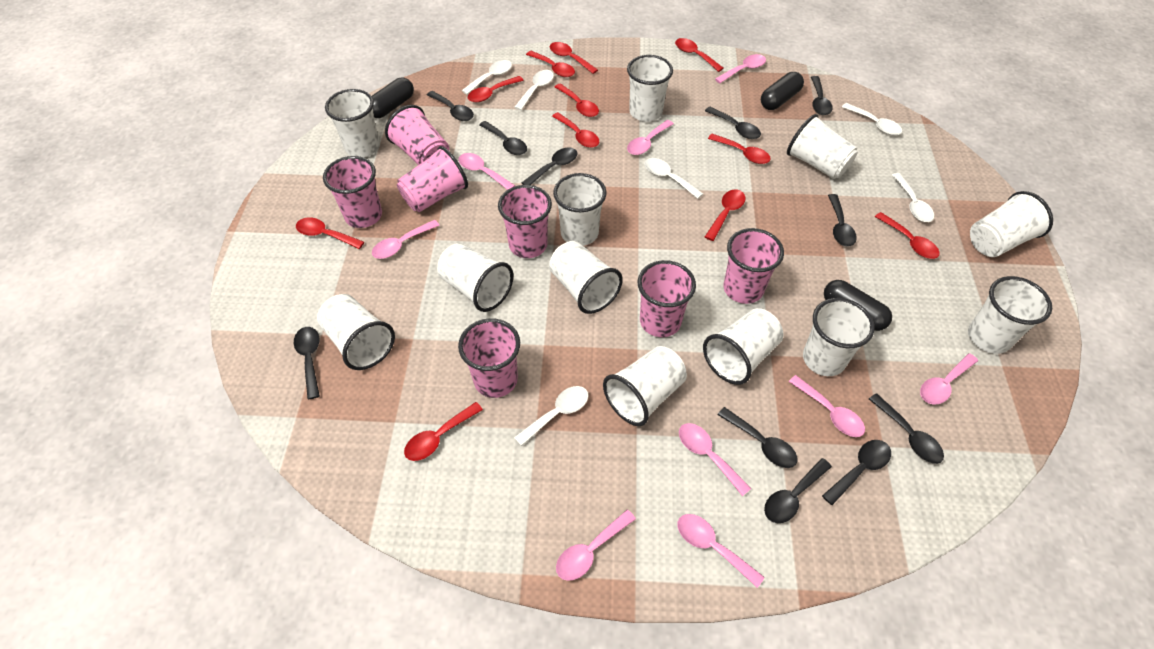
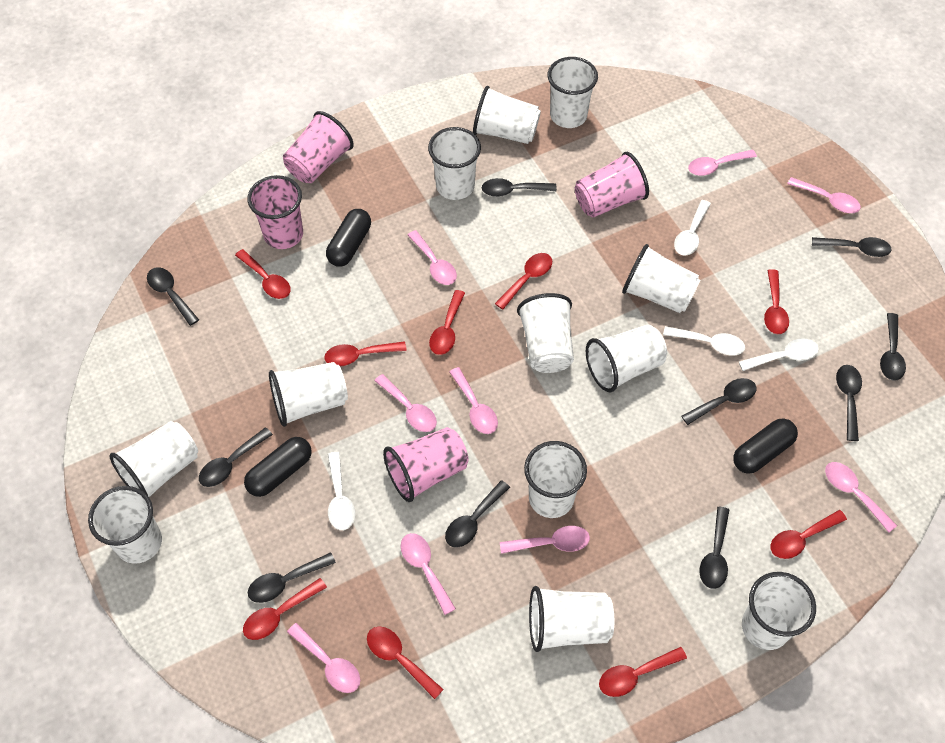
black spoon: [294,327,320,399] [427,91,474,121] [479,121,527,155] [522,147,578,185] [705,107,761,139] [718,407,797,468] [764,458,832,523] [811,76,833,115] [822,440,891,505] [828,194,857,247] [869,393,944,464] = 11 -> [147,267,199,326] [199,427,273,487] [248,552,336,603] [445,480,510,548] [482,178,557,197] [681,378,756,425] [699,507,729,589] [812,237,892,257] [836,365,862,441] [880,313,906,380] = 10
pink cup: [323,156,382,228] [385,105,449,165] [397,146,468,212] [458,318,520,398] [498,185,552,258] [637,260,696,337] [724,228,784,304] = 7 -> [248,175,303,249] [283,111,354,183] [383,427,468,502] [575,152,649,217] = 4
red spoon: [296,218,364,249] [404,402,483,461] [468,76,524,102] [526,51,575,77] [550,42,598,74] [552,112,599,148] [555,83,599,117] [675,38,724,72] [705,189,746,241] [708,134,771,164] [875,212,940,259] = 11 -> [235,249,291,299] [243,578,327,640] [324,341,407,366] [367,626,444,699] [429,290,465,355] [495,253,552,310] [599,647,687,697] [764,269,789,335] [770,510,847,559] = 9
white spoon: [462,60,512,94] [514,70,554,110] [514,386,589,446] [645,158,703,199] [842,103,902,135] [892,173,934,222] = 6 -> [328,452,355,530] [663,326,745,356] [674,200,711,256] [739,338,819,371] = 4

